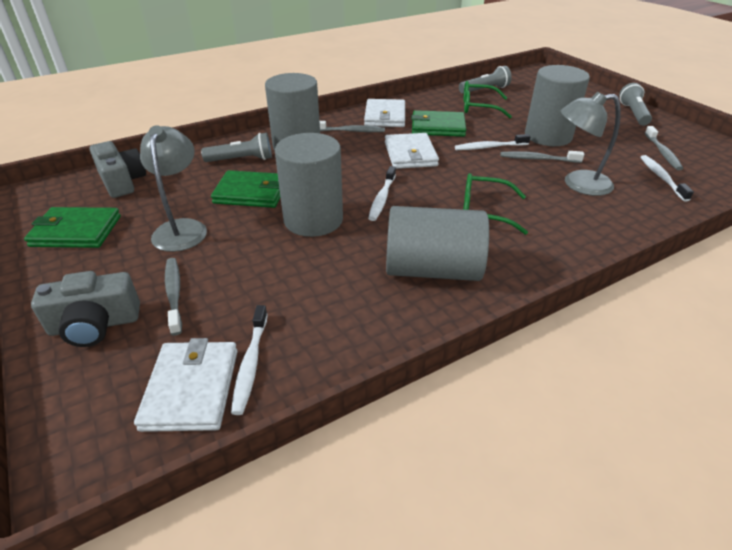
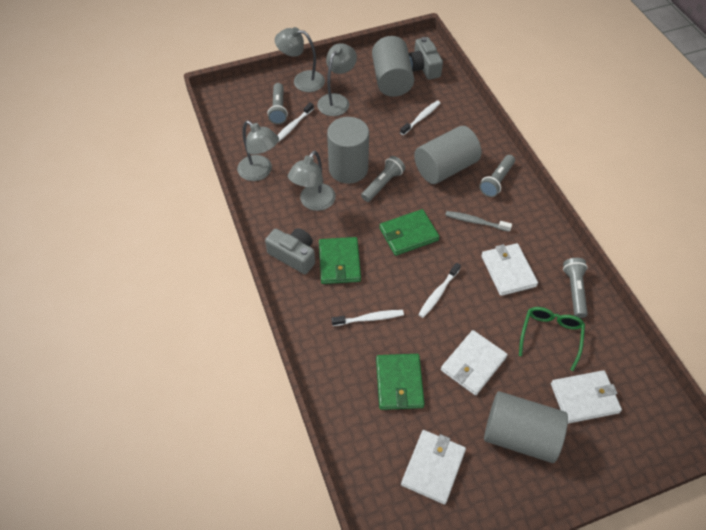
green glasses: [463,81,512,118] [463,173,528,235] = 2 -> [519,307,585,371] = 1
grey flashlight: [201,133,272,162] [459,66,512,94] [619,83,652,125] = 3 -> [267,83,288,124] [361,156,405,202] [479,155,515,197] [563,258,588,318] = 4
grey lamp: [140,125,207,252] [561,92,621,196] = 2 -> [237,121,279,181] [275,27,325,92] [288,150,336,211] [317,43,357,116] = 4
grey toothbrush: [165,258,182,336] [320,121,385,132] [500,151,584,163] [645,126,683,170] = 4 -> [445,211,512,232] = 1
white wallet: [134,338,238,432] [364,99,405,127] [385,133,439,169] = 3 -> [401,430,466,505] [441,330,507,395] [481,243,538,296] [551,370,622,424] = 4

